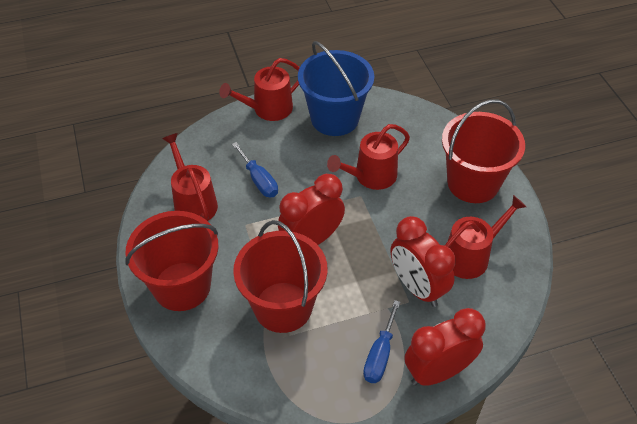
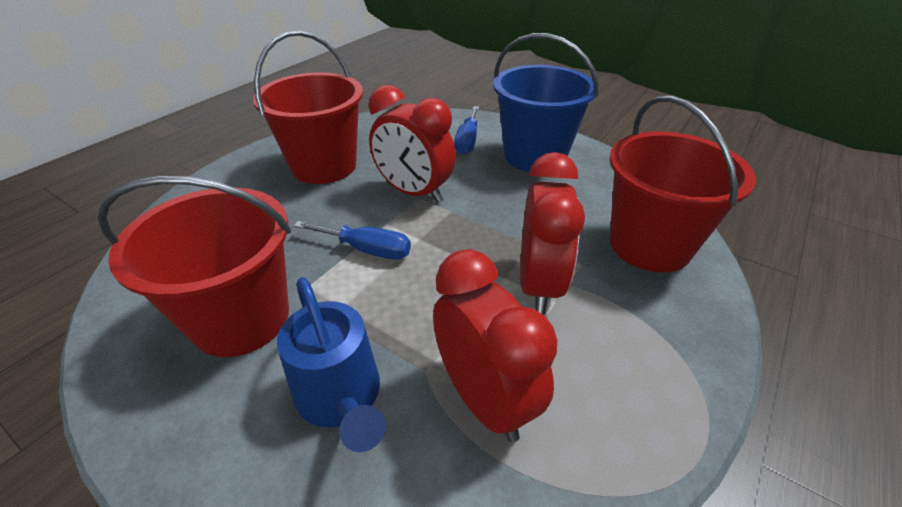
blue watering can: none = 0 -> [277,277,386,452] = 1
red watering can: [162,133,218,221] [219,58,300,121] [327,124,410,190] [445,195,526,279] = 4 -> none = 0

